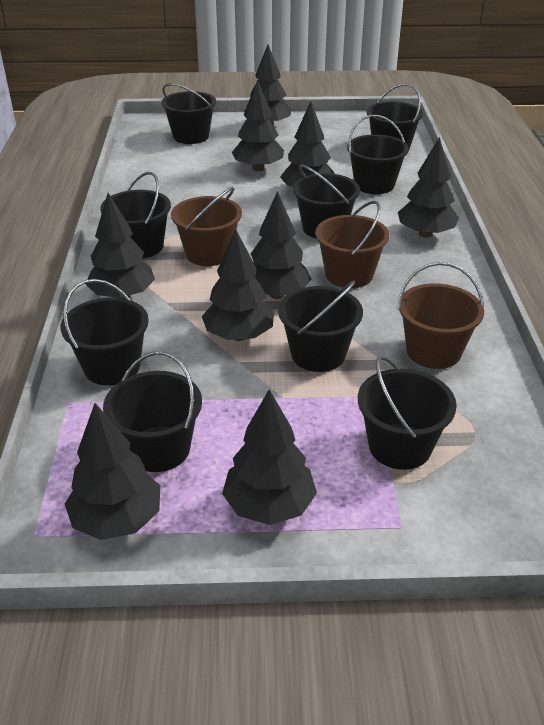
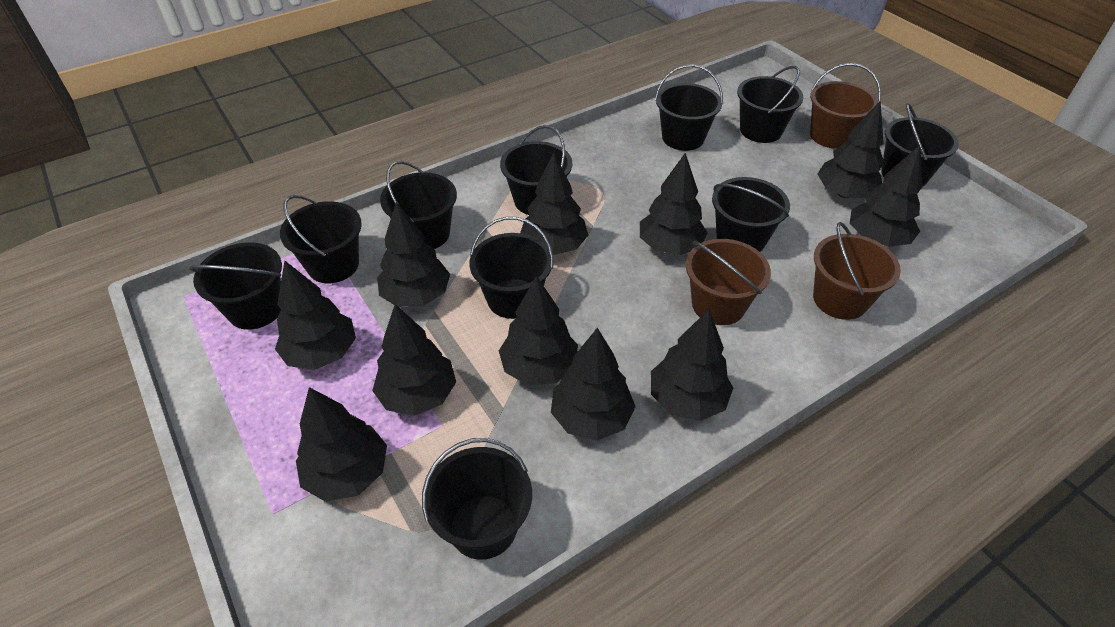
black bucket: [61,279,149,385] [100,172,171,259] [103,351,202,472] [161,83,216,144] [278,281,363,372] [293,164,360,239] [347,115,409,194] [358,356,457,470] [366,83,423,149] = 9 -> [189,243,282,330] [280,195,361,283] [380,161,457,249] [422,438,532,560] [469,217,553,319] [500,125,572,215] [655,64,723,151] [712,177,790,252] [737,66,804,143] [881,103,959,187] = 10
black tree: [65,403,160,540] [86,193,155,299] [202,229,274,341] [222,389,317,525] [232,80,284,171] [244,45,292,126] [251,191,311,299] [280,101,335,187] [398,137,459,238] = 9 -> [275,261,356,370] [296,387,387,502] [372,304,456,416] [377,202,450,307] [499,276,578,385] [520,153,588,255] [551,328,636,441] [640,153,708,255] [651,309,733,421] [818,101,884,198] [850,145,922,247] = 11

